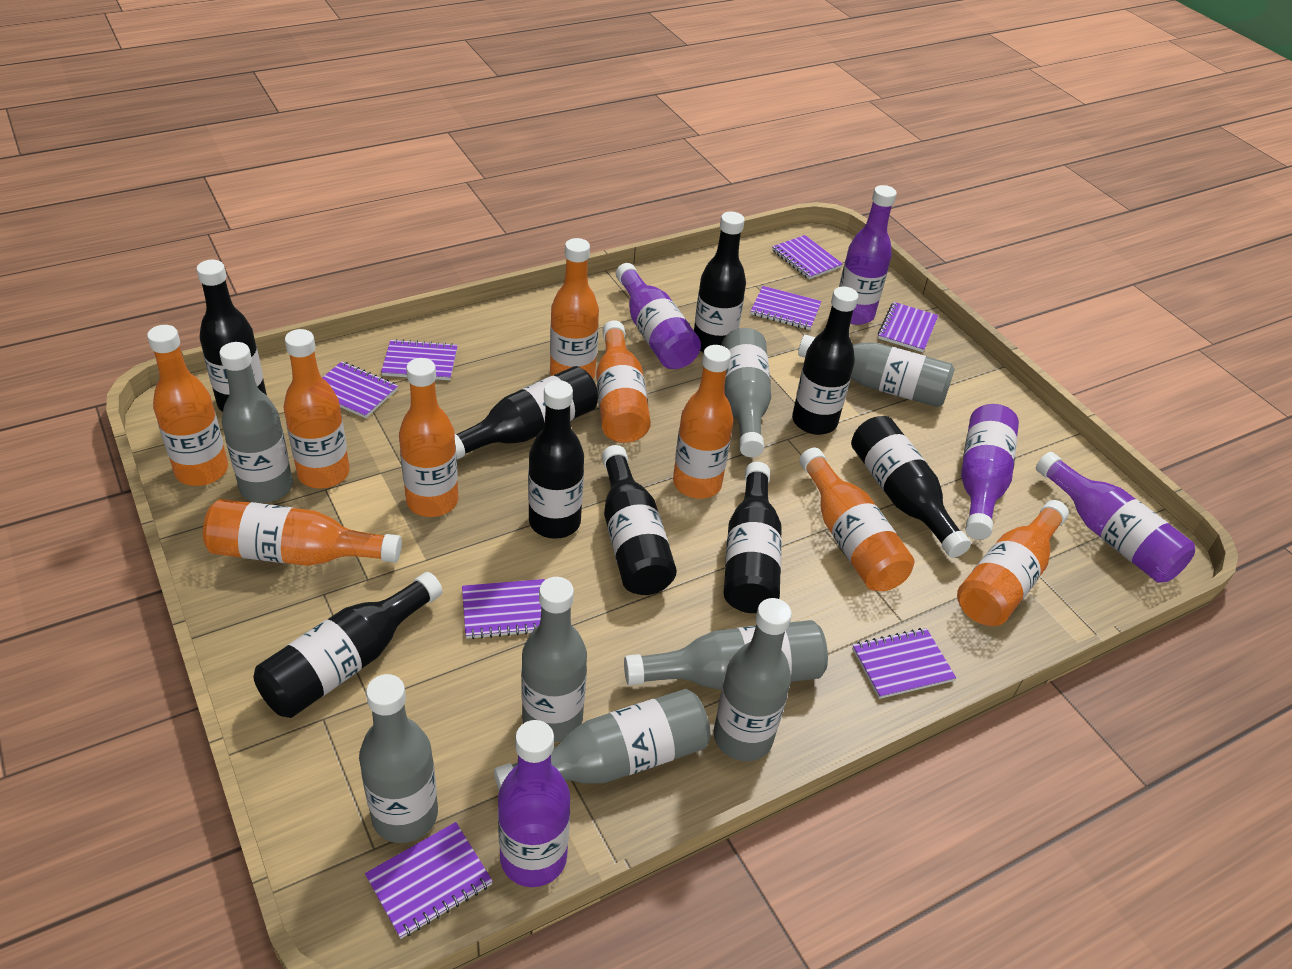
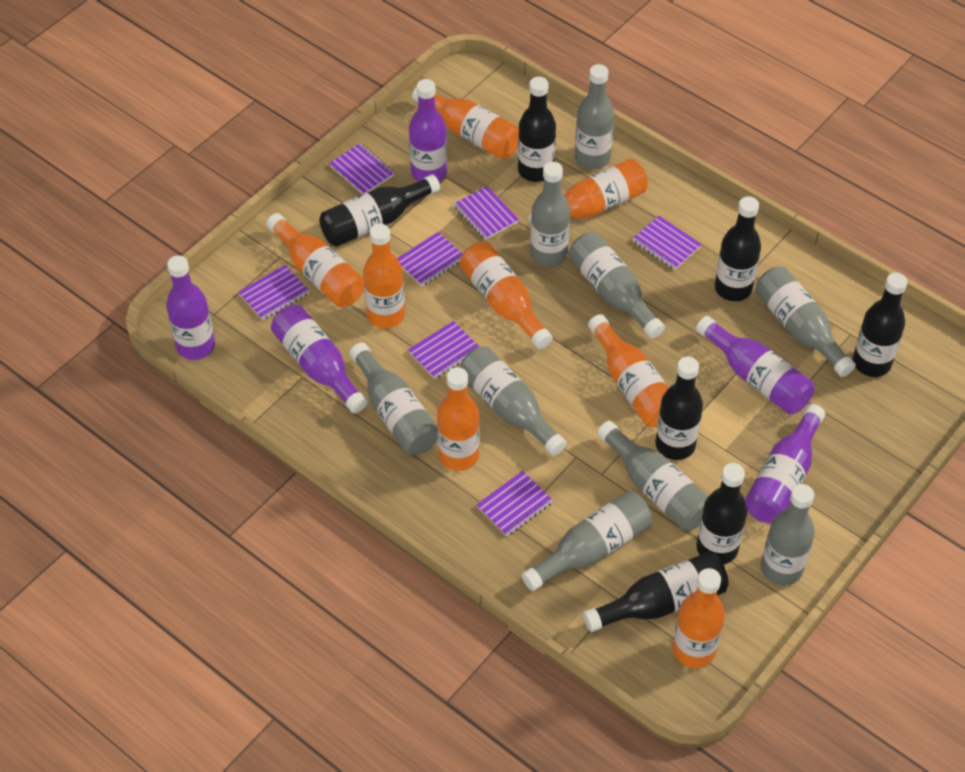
black bottle: [196,260,267,412] [254,572,443,718] [455,366,598,460] [528,380,584,539] [602,445,677,595] [694,212,746,353] [724,462,782,613] [792,286,859,435] [851,416,971,558] = 9 -> [319,174,440,247] [518,77,556,182] [583,552,728,632] [655,356,703,460] [696,463,748,564] [715,196,761,301] [853,272,908,377] = 7
grey bottle: [219,342,293,503] [359,674,438,843] [494,689,710,790] [521,577,587,742] [624,620,828,690] [713,598,792,761] [722,328,771,457] [798,335,955,407] = 8 -> [349,343,438,455] [460,346,567,456] [522,491,652,591] [530,162,570,267] [569,232,665,339] [575,64,614,170] [597,421,708,531] [755,267,856,377] [761,484,815,586] = 9
orange bottle: [147,325,228,486] [203,499,402,566] [283,329,350,488] [399,358,458,517] [550,238,599,379] [596,320,651,443] [673,345,733,499] [799,448,914,591] [957,500,1069,626] = 9 -> [266,213,364,307] [363,224,405,328] [412,87,519,159] [437,367,480,471] [460,242,553,349] [529,159,648,225] [588,314,669,427] [673,568,725,668] = 8
purple notebook: [322,361,398,418] [365,822,493,939] [381,339,458,380] [462,579,545,639] [751,286,822,330] [772,235,843,279] [852,628,956,699] [878,302,938,352] = 8 -> [238,265,309,320] [329,143,395,194] [397,232,463,286] [408,321,479,379] [454,186,519,240] [476,471,553,537] [632,216,702,270] = 7

